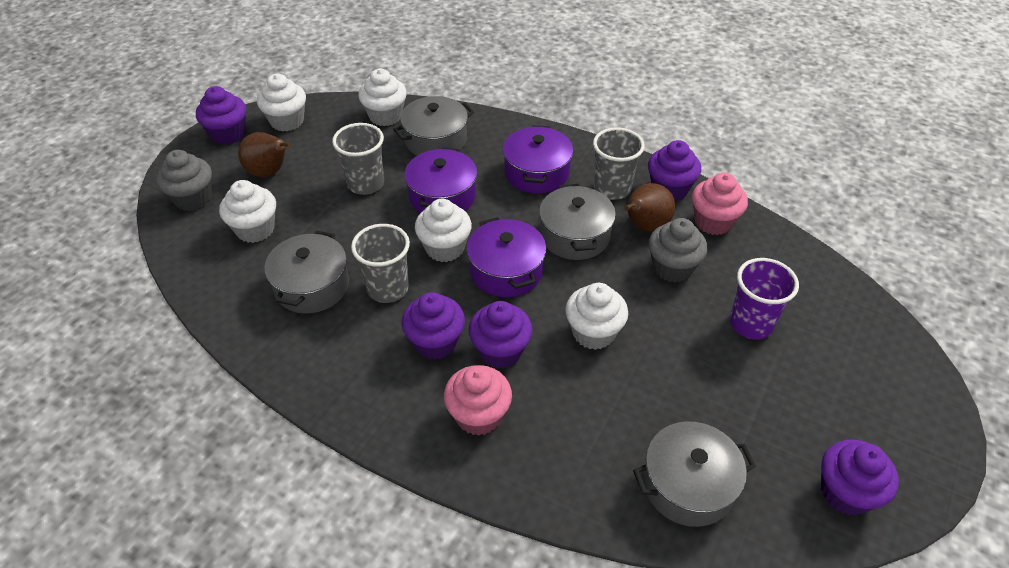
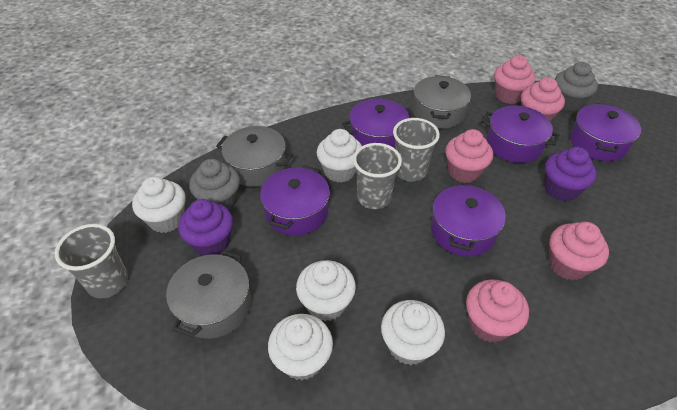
brown pear: [238,132,292,177] [624,183,675,231] = 2 -> none = 0
grey pot: [264,231,349,314] [393,96,474,156] [539,184,616,260] [633,421,756,527] = 4 -> [166,250,251,339] [216,126,293,187] [413,75,471,129] = 3
pink cupcake: [444,365,512,436] [692,173,748,235] = 2 -> [445,129,493,183] [466,279,529,342] [494,55,535,104] [521,77,565,122] [549,222,609,280] = 5
purple cup: [730,258,799,340] = 1 -> none = 0
purple cupcake: [196,86,246,145] [402,292,465,360] [469,301,533,369] [648,140,701,201] [821,440,899,516] = 5 -> [178,199,233,256] [544,147,597,202] = 2
purple pot: [404,147,477,213] [467,217,546,297] [503,125,573,193] = 3 -> [260,165,330,236] [342,98,416,148] [431,183,506,256] [482,106,560,163] [570,103,641,161] = 5

